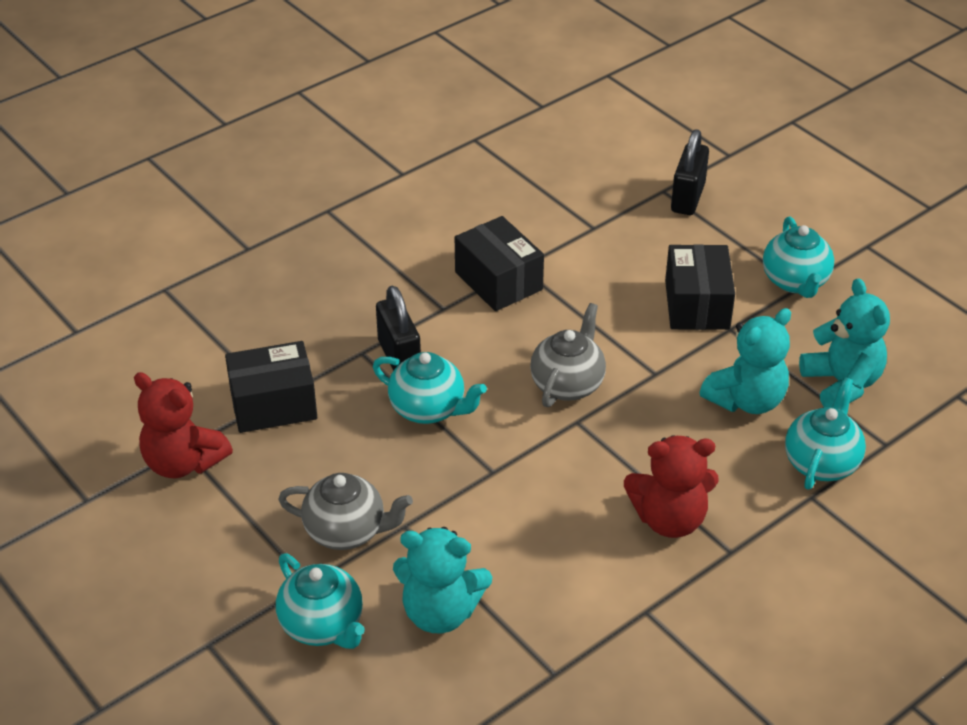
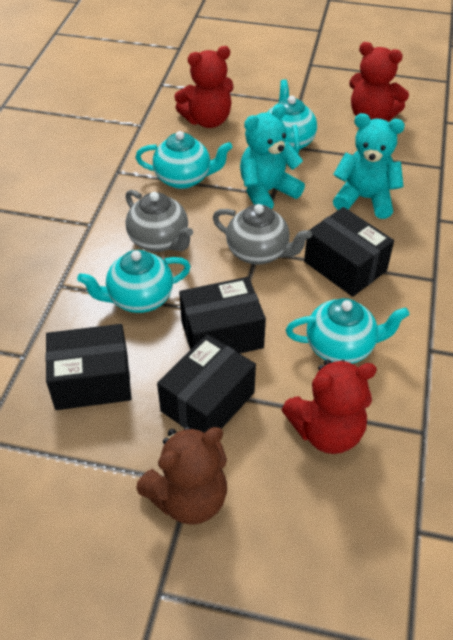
black box: [225,341,317,433] [455,216,544,311] [665,244,735,330] = 3 -> [45,324,132,410] [157,334,256,433] [179,277,266,354] [304,207,394,297] = 4
black padlock: [376,286,421,371] [671,129,709,215] = 2 -> none = 0
brown teddy bear: none = 0 -> [136,427,227,525] = 1
red teddy bear: [134,372,233,479] [624,435,719,538] = 2 -> [174,46,234,128] [282,359,377,454] [349,42,409,122] = 3
turquoise teddy bear: [393,527,492,633] [699,308,791,414] [799,278,890,407] = 3 -> [240,104,305,209] [333,113,405,219] = 2

